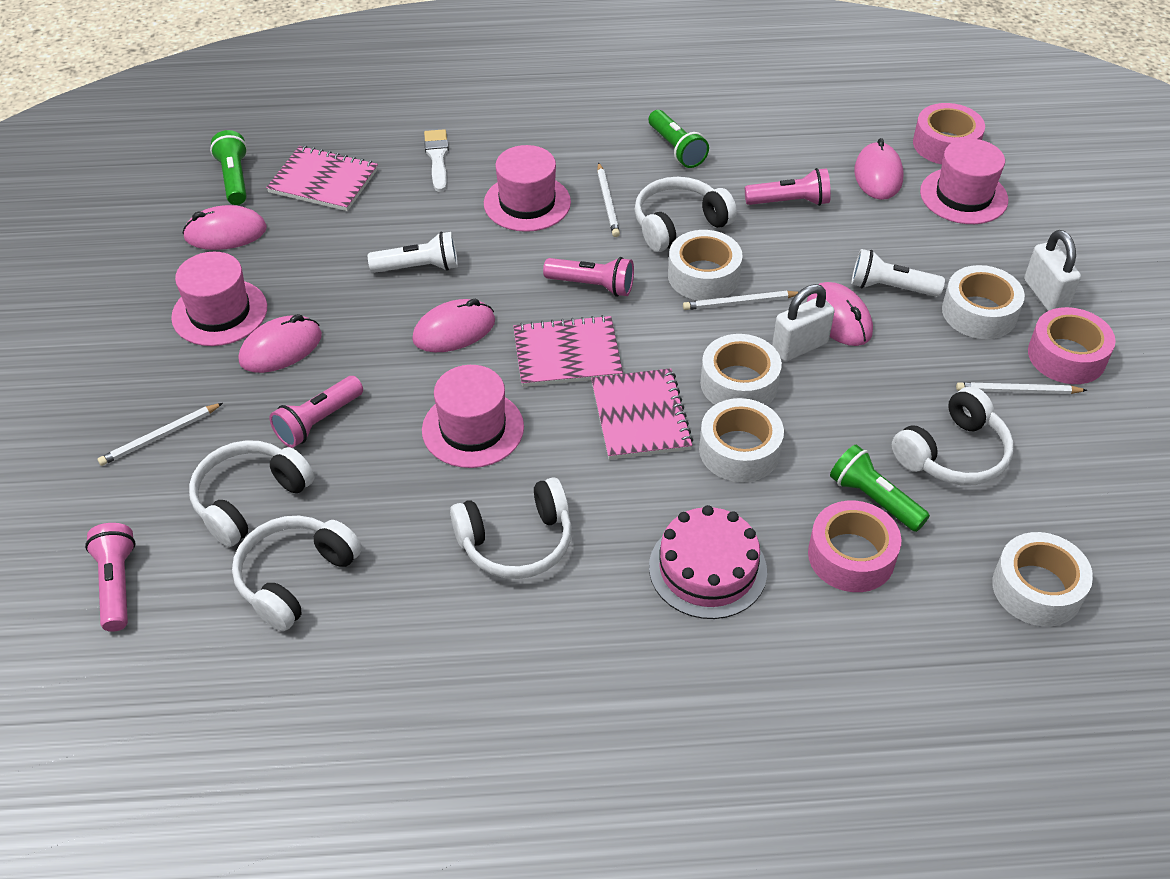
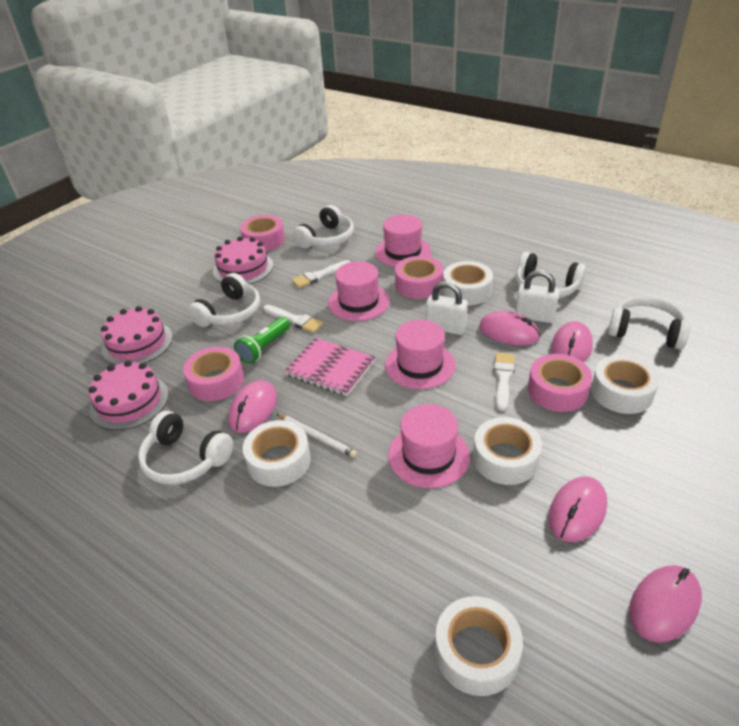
green flashlight: [210,130,248,205] [649,110,709,168] [830,445,930,532] = 3 -> [234,317,290,364] = 1
pink cake: [649,505,767,619] = 1 -> [89,360,169,430] [101,306,173,365] [213,236,273,284] = 3
pink flashlight: [85,523,136,632] [270,376,363,448] [543,257,634,297] [745,168,831,206] = 4 -> none = 0
pink notebook: [266,146,378,211] [513,315,623,387] [591,368,693,460] = 3 -> [284,338,376,396] = 1
pink tape: [808,501,902,592] [913,103,985,164] [1028,307,1116,384] = 3 -> [183,347,244,401] [240,215,285,251] [395,256,443,299] [528,354,592,412] = 4
white brush: [424,129,449,192] = 1 -> [263,305,323,333] [292,260,350,288] [494,353,515,411] = 3
white flashlight: [368,232,458,273] [851,249,945,297] = 2 -> none = 0
white pencil: [97,403,223,466] [597,162,620,237] [683,291,798,310] [956,382,1087,394] = 4 -> [277,414,357,457] = 1

